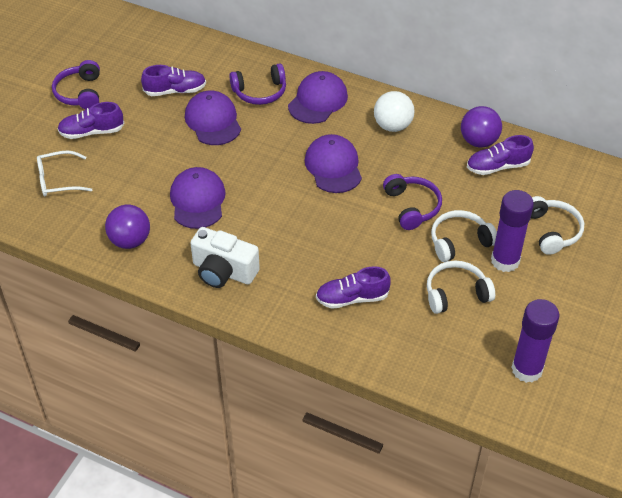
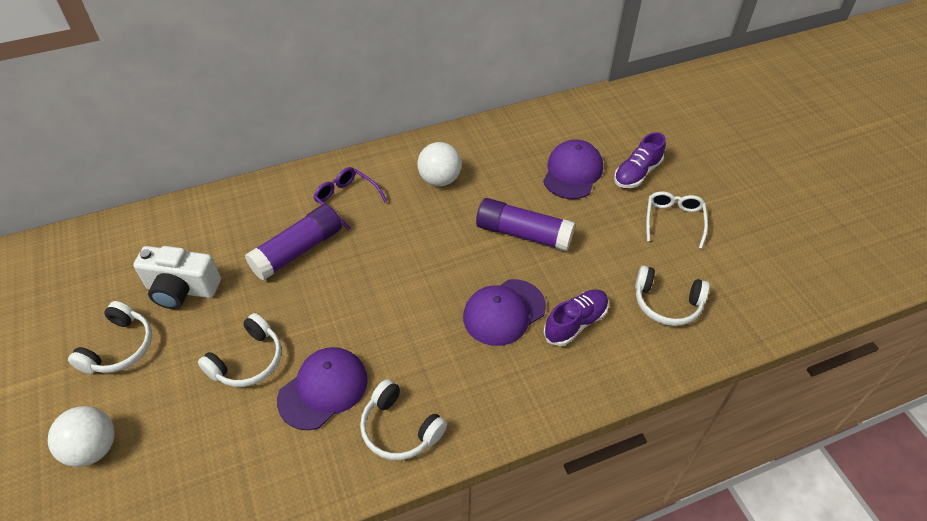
purple ball: [105,205,150,249] [461,106,502,148] = 2 -> none = 0
purple cap: [170,167,226,229] [185,90,241,145] [288,71,348,124] [305,134,362,193] = 4 -> [277,347,368,430] [463,279,546,346] [543,140,603,199] = 3
purple glasses: none = 0 -> [313,167,388,230] = 1
purple headphones: [52,60,100,109] [229,63,286,105] [383,174,442,230] = 3 -> none = 0
purple shoe: [57,102,124,139] [141,65,206,96] [316,266,391,309] [467,135,534,175] = 4 -> [543,289,609,346] [614,132,666,188] = 2
white ball: [374,91,414,132] = 1 -> [48,406,115,467] [417,142,461,186] = 2
white headphones: [427,261,495,314] [431,210,497,262] [531,196,584,255] = 3 -> [68,301,152,374] [198,313,282,387] [360,379,447,460] [635,266,710,326] = 4

